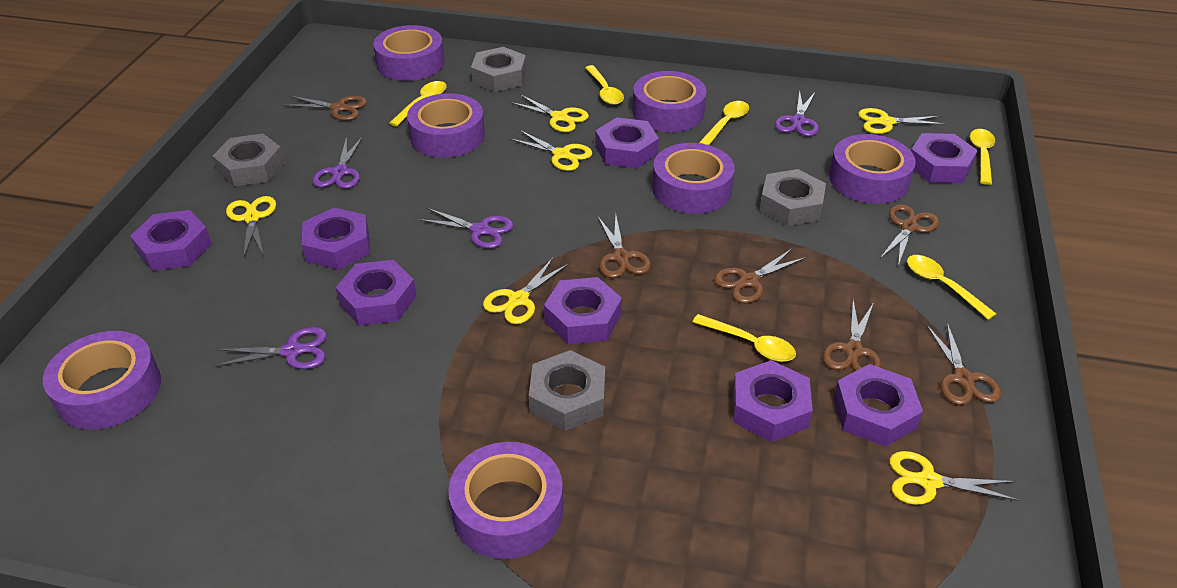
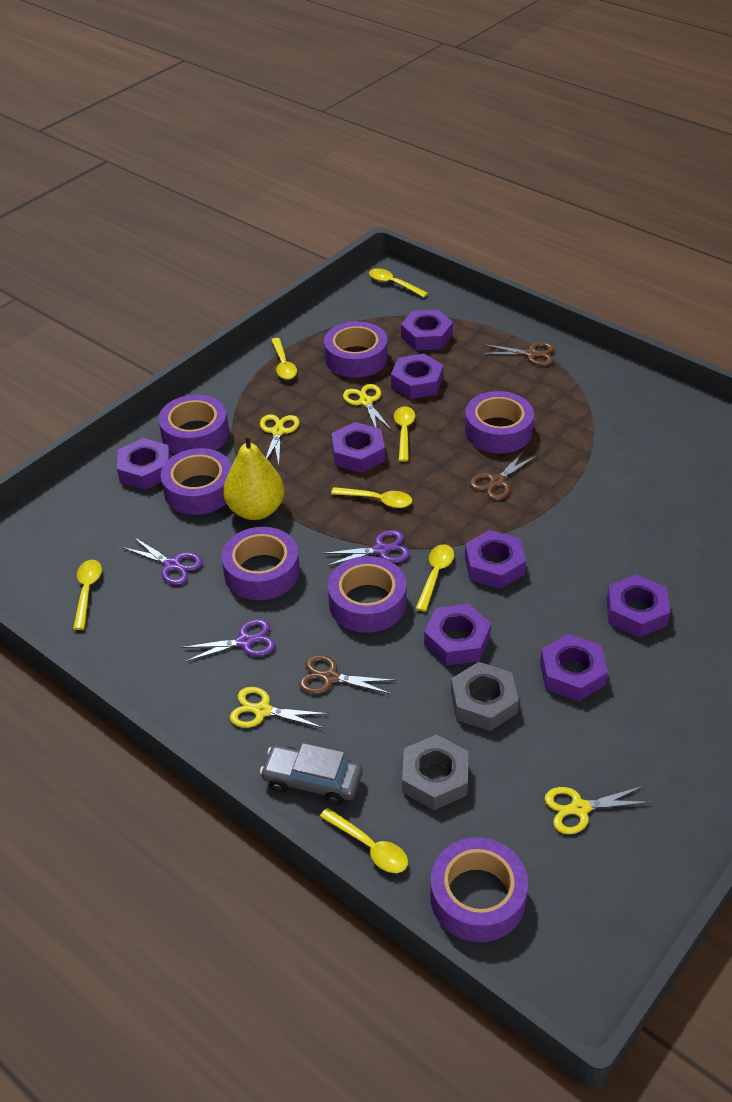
brown scissors: [283,96,367,121] [598,215,651,278] [714,249,806,303] [823,300,881,371] [880,204,939,266] [926,323,1001,405] = 6 -> [299,655,395,694] [470,450,536,500] [482,342,555,366] = 3
grey car: none = 0 -> [260,743,362,805] = 1
grey nut: [213,133,285,187] [471,47,526,92] [529,350,605,431] [760,169,826,226] = 4 -> [402,734,468,810] [451,662,519,731] = 2
purple scissors: [214,327,327,369] [312,136,363,189] [418,208,513,249] [774,90,819,136] = 4 -> [122,537,202,585] [182,619,275,662] [322,530,410,566] = 3
yellow pear: none = 0 -> [223,433,285,520] = 1
yellow scissors: [226,196,276,258] [483,258,569,324] [509,130,592,171] [510,94,589,132] [858,108,946,134] [889,451,1020,505] = 6 -> [230,687,329,728] [260,414,300,465] [343,384,391,430] [545,786,651,834] = 4
yellow spoon: [389,81,447,127] [585,65,624,105] [693,314,796,362] [699,101,749,145] [907,255,996,320] [970,129,995,185] = 6 -> [73,560,102,630] [271,338,297,379] [320,808,408,873] [331,487,412,508] [369,268,428,298] [394,406,415,462] [415,544,454,612] = 7

